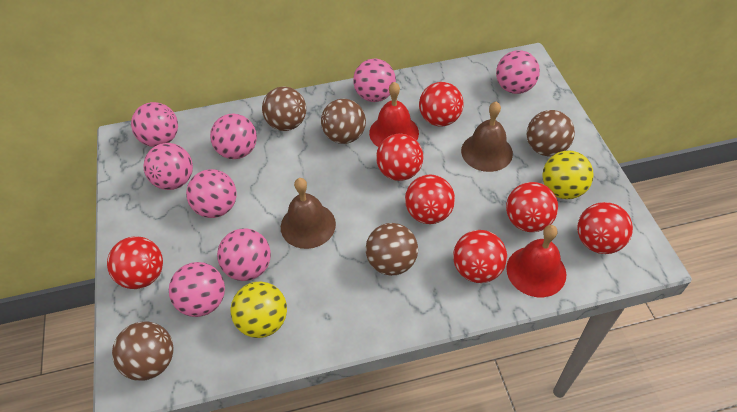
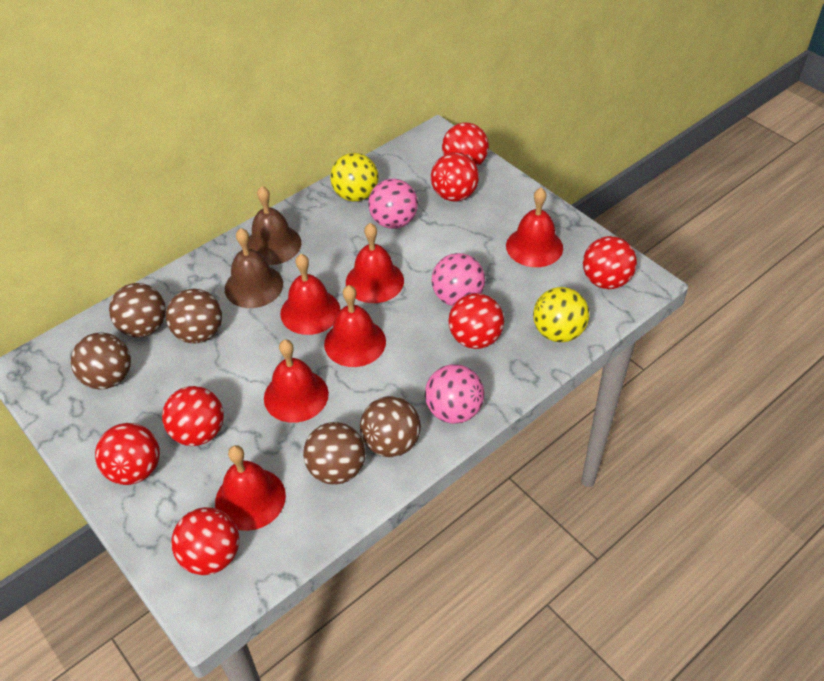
pink ball: [131,102,178,147] [143,143,193,190] [169,262,225,317] [186,169,236,218] [210,114,257,159] [217,228,271,281] [353,59,396,102] [496,50,540,94] = 8 -> [368,179,418,229] [425,364,484,424] [432,253,485,306] = 3
red bell: [369,82,419,147] [506,225,566,297] = 2 -> [215,445,286,531] [264,340,329,423] [280,254,340,335] [324,285,386,367] [346,223,404,303] [506,188,563,267] = 6

